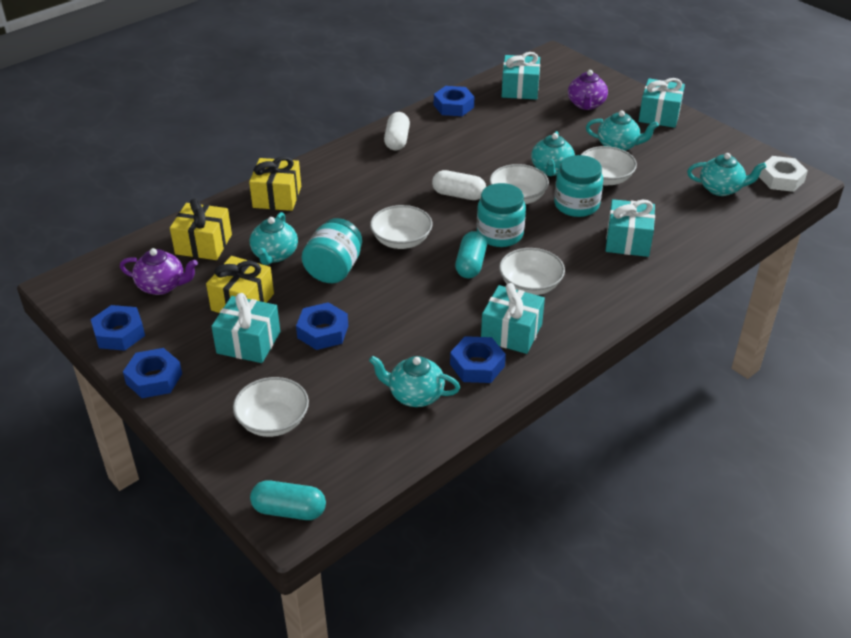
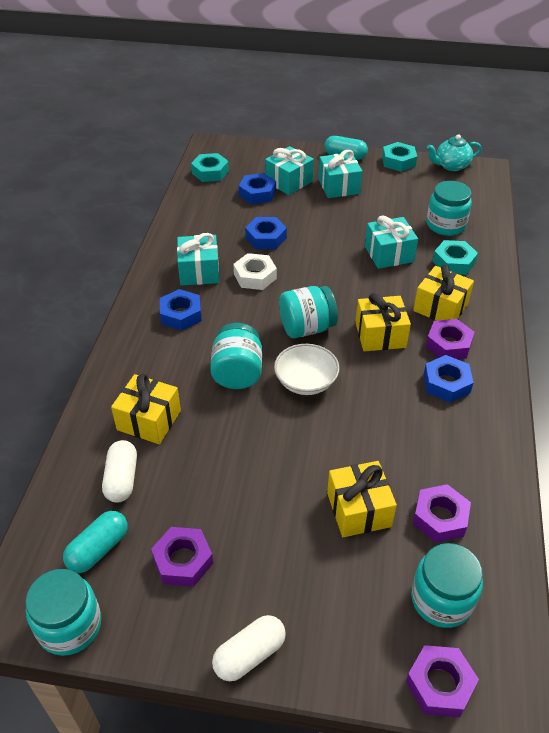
blue nut: [91,305,145,351] [123,348,182,398] [296,302,348,350] [434,86,474,116] [450,336,506,383] = 5 -> [160,289,202,331] [239,173,276,204] [245,217,287,249] [424,355,474,403] = 4
purple nut: none = 0 -> [151,527,213,587] [406,645,479,717] [413,484,471,543] [426,319,475,359] = 4
purple teapot: [120,248,198,295] [568,70,608,110] = 2 -> none = 0
turquoise gift: [211,293,280,363] [481,283,545,354] [501,52,540,100] [606,199,655,257] [639,78,685,128] = 5 -> [177,233,219,286] [265,146,314,195] [318,150,362,198] [365,215,418,269] = 4
turquoise jar: [302,218,362,283] [477,183,526,247] [554,155,603,217] = 3 -> [25,569,101,656] [210,323,262,389] [279,286,338,338] [411,543,483,628] [427,181,472,236] = 5
turquoise nut: none = 0 -> [191,153,229,182] [382,142,417,172] [432,240,478,275] = 3
turquoise teapot: [250,212,298,265] [369,356,460,407] [531,131,575,176] [586,111,659,151] [687,153,766,196] = 5 -> [427,134,482,171] = 1
white bowl: [233,377,309,437] [370,205,432,249] [489,164,549,204] [499,248,565,295] [581,146,637,186] = 5 -> [274,344,340,395] = 1
yellow gift: [170,198,232,260] [206,256,274,313] [249,156,301,211] = 3 -> [111,374,181,444] [327,461,397,537] [355,293,411,351] [413,265,474,321] = 4

